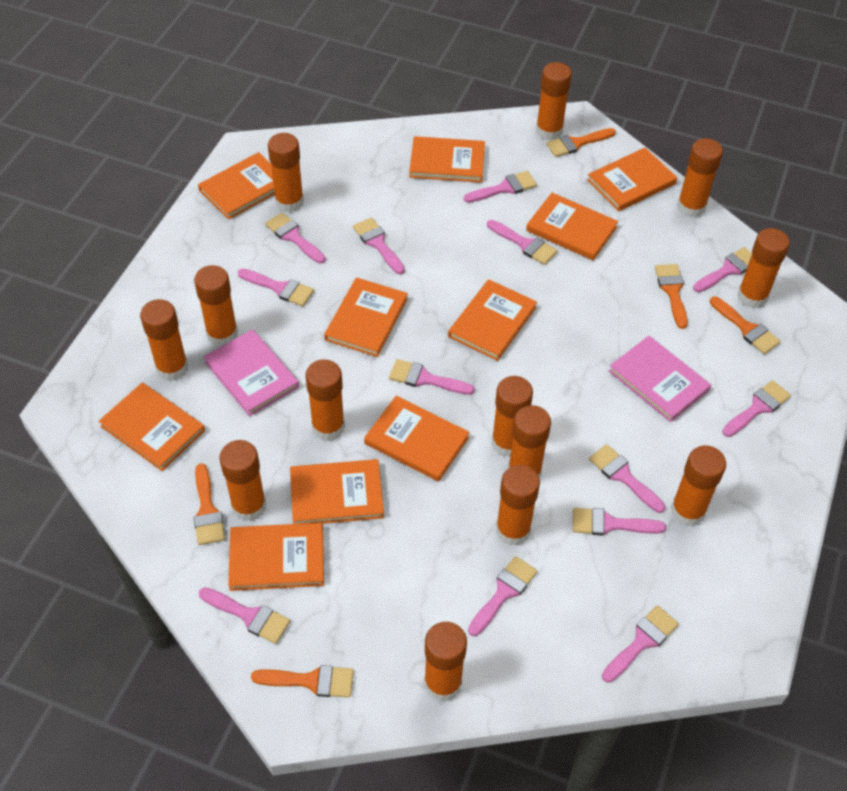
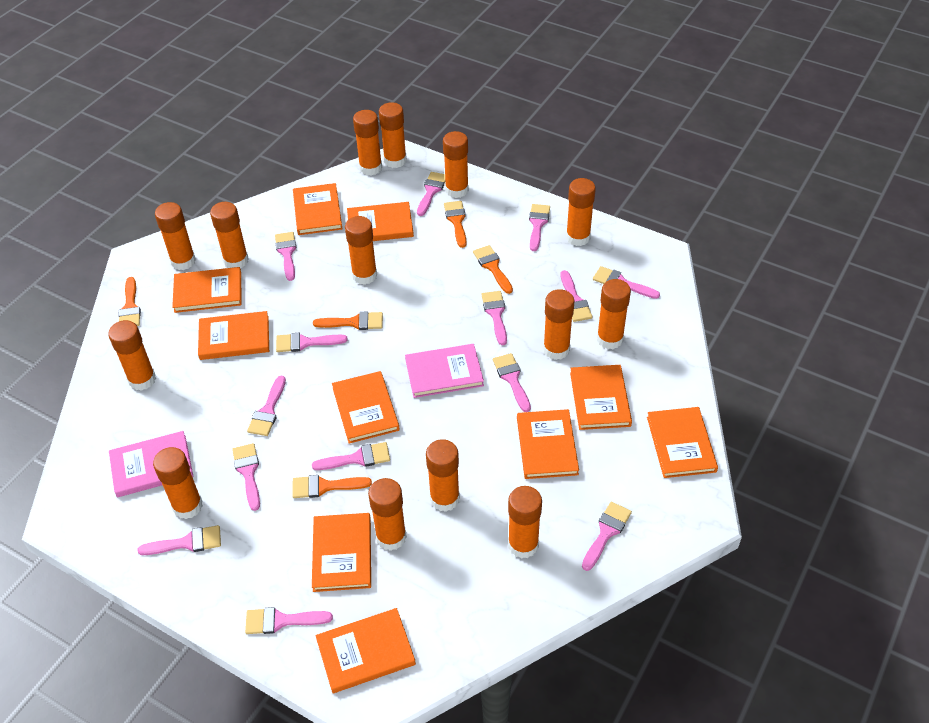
orange glue stick: [140,299,188,381] [194,265,238,346] [219,440,266,521] [268,133,304,213] [306,359,345,441] [424,622,467,701] [492,376,533,457] [496,465,540,546] [508,405,551,477] [536,62,572,140] [671,445,726,526] [677,138,723,217] [737,228,790,308] = 13 -> [108,320,156,391] [153,447,203,519] [155,202,196,270] [210,202,249,268] [345,216,377,285] [353,110,382,176] [368,478,407,551] [379,102,407,168] [426,439,460,512] [443,131,469,198] [508,486,542,559] [543,289,574,360] [566,178,596,246] [597,279,631,349] = 14
pink brush: [199,587,290,644] [238,268,314,306] [265,212,326,264] [353,218,405,274] [389,359,475,395] [464,171,537,203] [468,556,537,636] [487,220,558,265] [573,508,666,536] [589,444,666,513] [602,605,679,683] [693,247,752,292] [722,380,791,437] = 13 -> [138,525,221,555] [232,443,260,511] [245,607,333,634] [247,376,286,436] [275,232,296,281] [276,333,348,352] [312,442,390,470] [417,172,445,216] [481,291,507,345] [493,353,531,412] [529,204,550,251] [560,270,593,322] [582,502,632,571] [593,266,660,299] = 14

